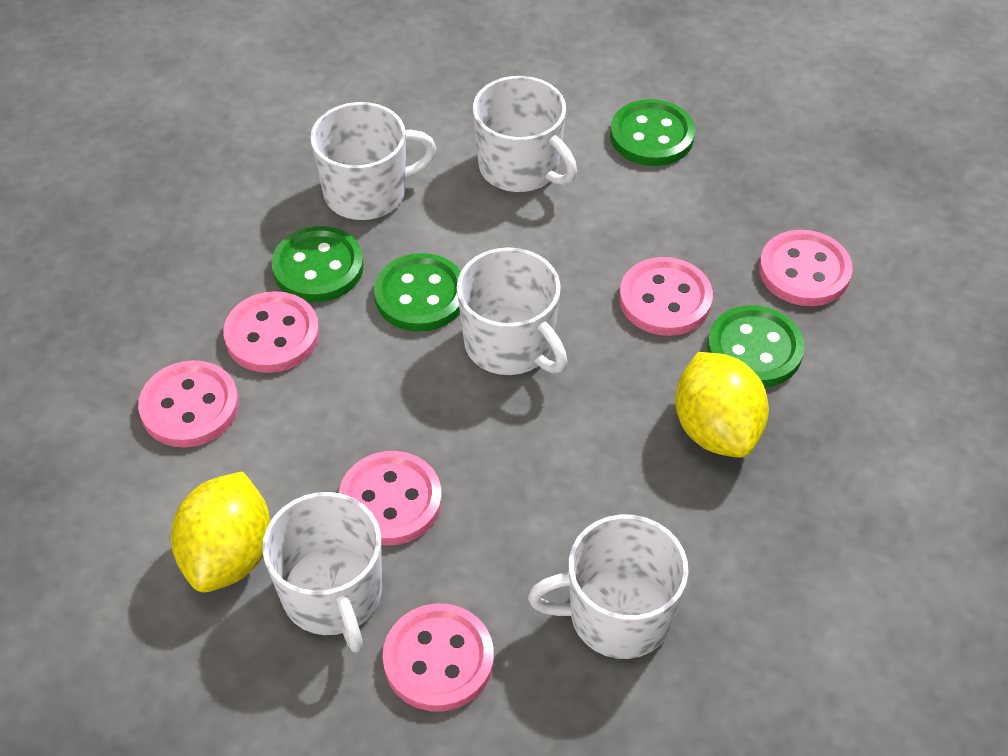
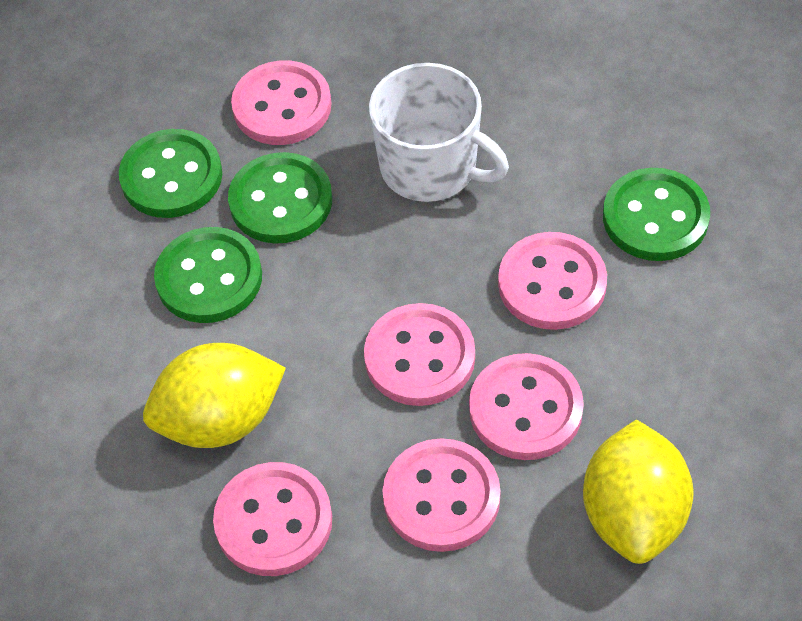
white mug: [262,492,382,653] [310,102,437,220] [457,247,567,375] [473,76,577,192] [528,514,689,659] = 5 -> [369,63,509,202] = 1

